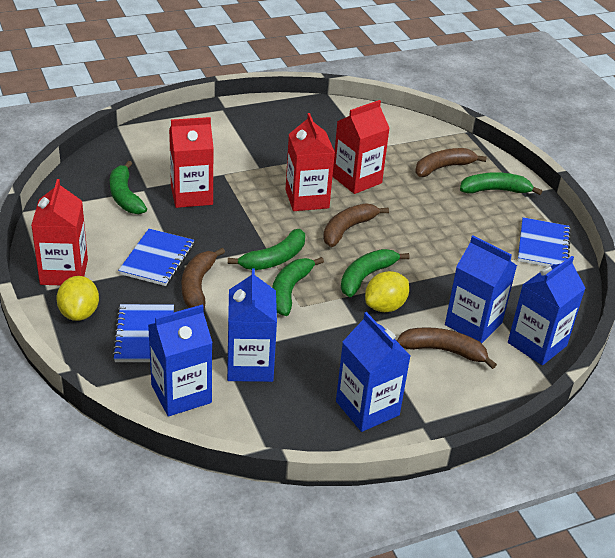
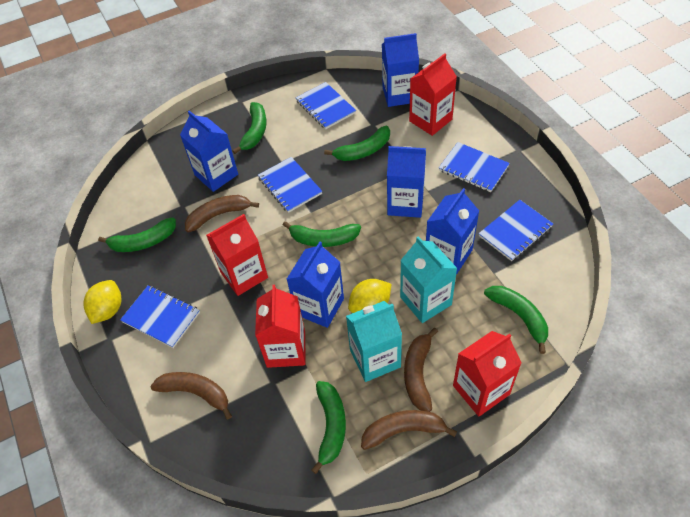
blue notebook: [112,304,174,362] [118,229,194,286] [518,217,571,267] = 3 -> [120,285,200,348] [258,157,322,213] [296,82,356,129] [439,142,510,192] [479,200,553,261] = 5
green banana: [110,161,147,214] [228,229,305,270] [272,257,324,316] [341,249,410,297] [460,172,542,195] = 5 -> [98,217,176,252] [232,102,267,154] [283,221,361,247] [311,381,346,474] [324,126,390,161] [484,286,548,354] = 6
turquoise carton: none = 0 -> [346,301,402,382] [400,236,457,323] = 2

